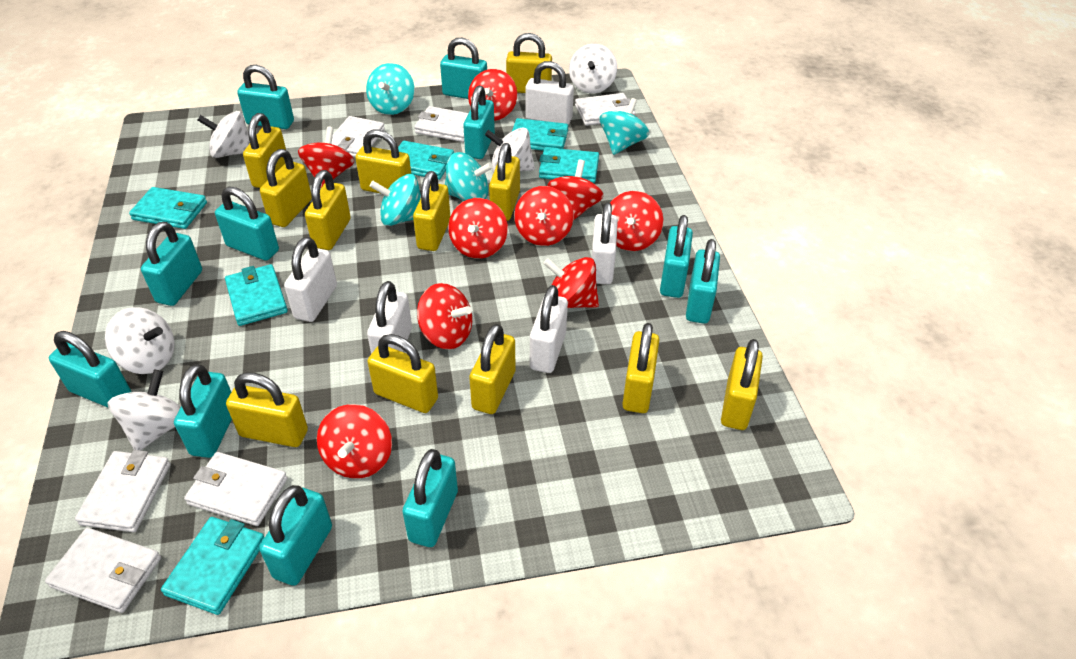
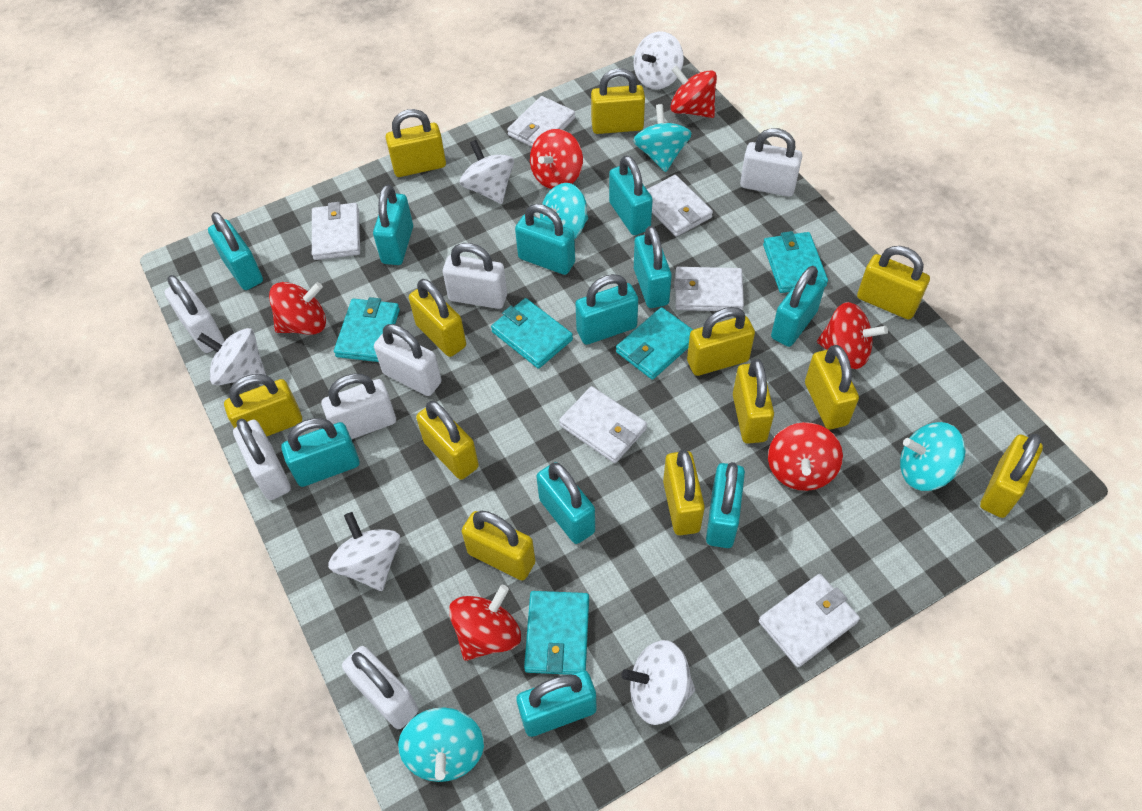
red spinning top: [298,126,354,188] [317,404,392,479] [417,283,472,349] [448,198,508,259] [468,69,517,121] [514,186,574,246] [543,257,599,308] [547,160,604,221] [610,191,663,251] = 9 -> [269,282,326,335] [449,585,521,661] [530,129,583,189] [670,65,717,118] [768,422,843,491] [817,302,888,369] = 6
turquoise wallet: [129,187,207,229] [161,517,264,615] [225,264,288,326] [398,141,454,180] [512,118,568,151] [539,148,599,183] = 6 -> [334,297,400,362] [491,298,573,369] [524,591,589,675] [616,307,693,380] [763,231,828,293] = 5
white padlock: [284,237,337,322] [367,281,412,354] [525,61,574,125] [530,285,568,373] [592,202,618,284] = 5 -> [164,275,224,353] [233,419,291,500] [322,374,396,439] [342,646,419,729] [374,324,442,396] [443,243,507,309] [740,128,802,197] = 7

